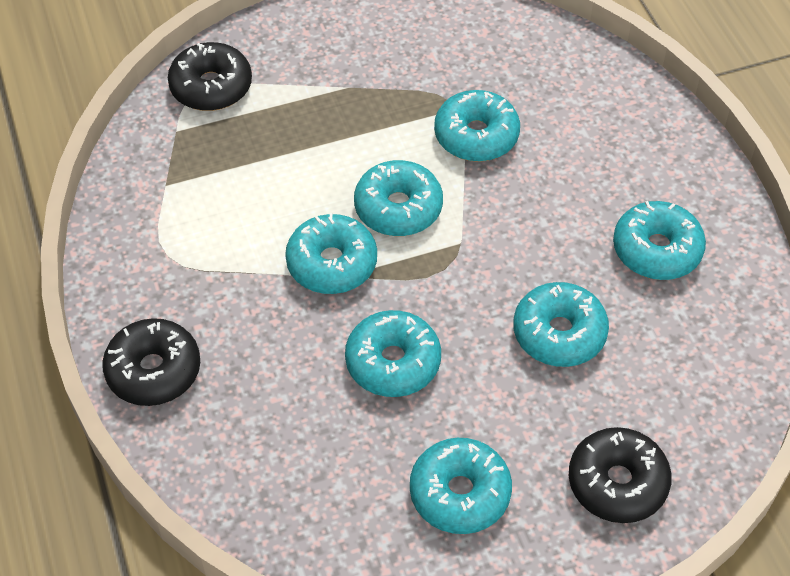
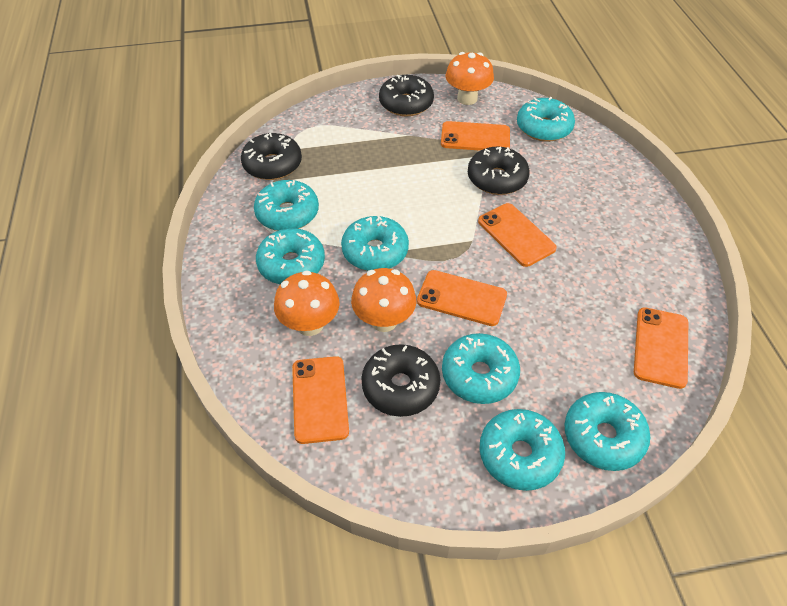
black donut: [102,318,200,406] [168,42,252,111] [569,427,672,523] = 3 -> [241,133,302,180] [362,344,440,417] [379,75,434,116] [468,147,530,195] = 4
orange mushroom: none = 0 -> [274,271,340,336] [351,268,416,332] [446,52,494,105] = 3
orange phone: none = 0 -> [292,356,349,444] [417,270,507,326] [441,121,510,151] [478,203,557,267] [634,307,688,389] = 5

